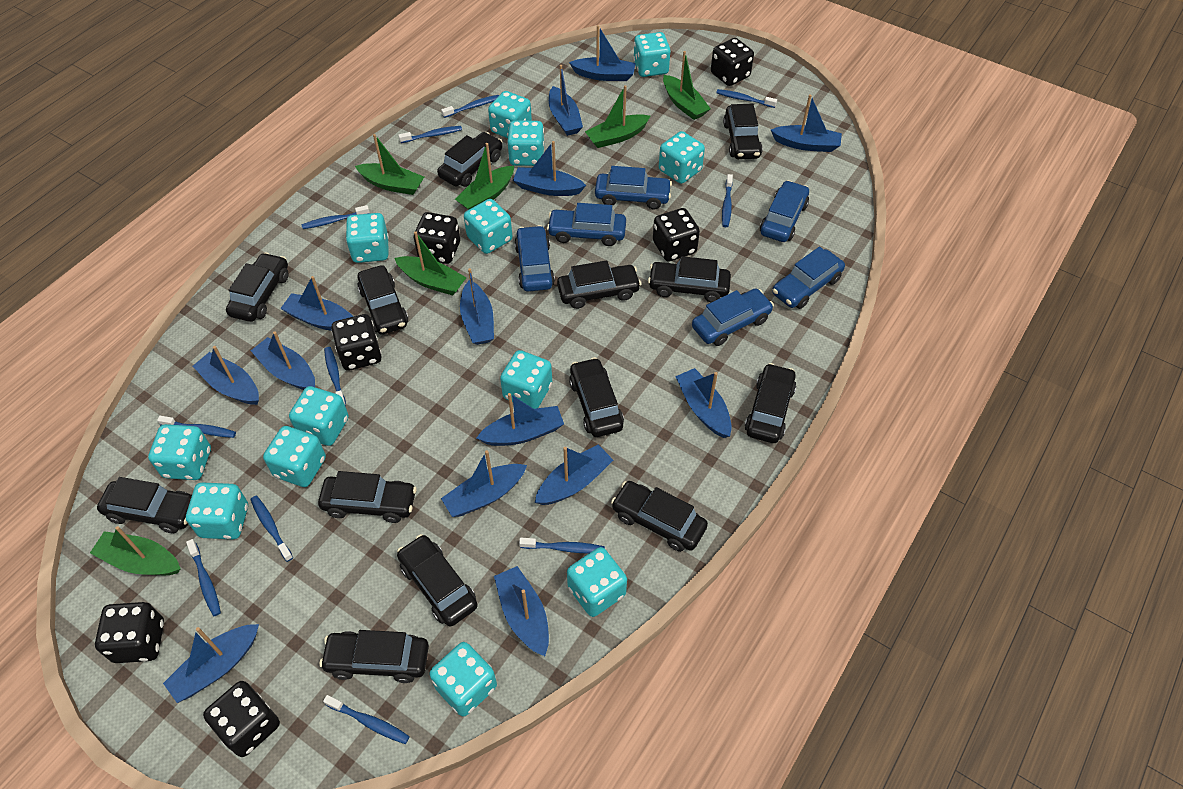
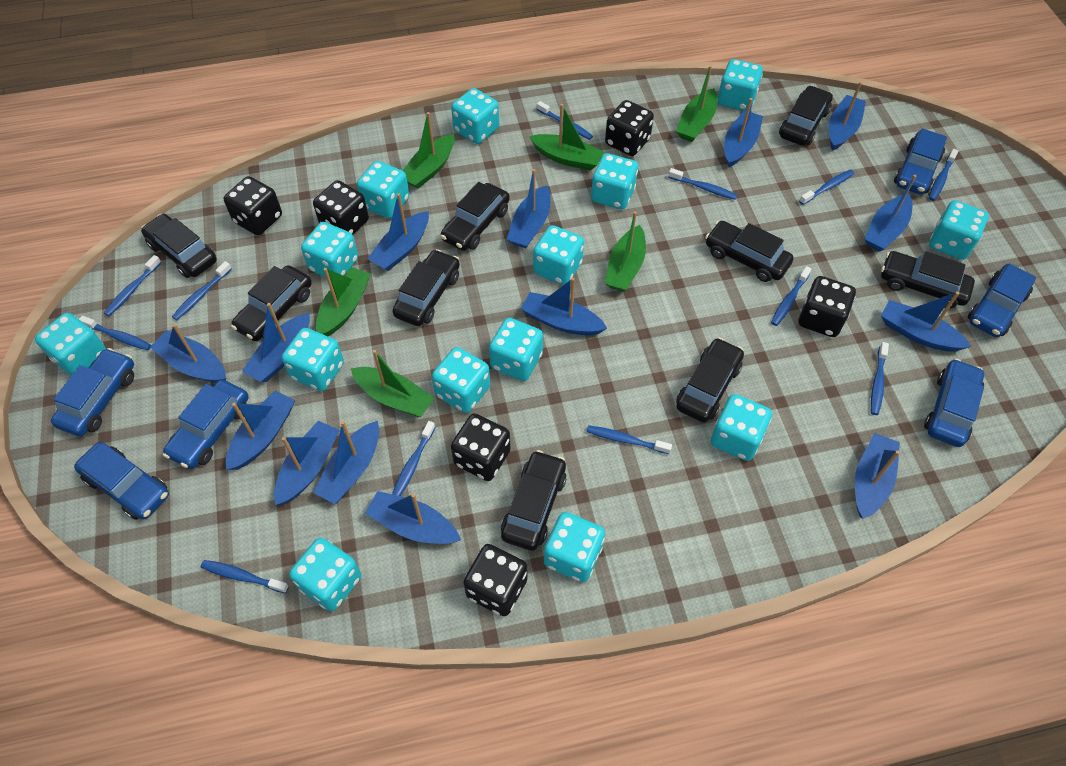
black car: [97,477,192,533] [226,252,288,322] [318,471,417,523] [320,630,429,683] [358,265,408,335] [397,534,478,627] [437,132,502,187] [557,260,641,309] [569,357,624,437] [611,481,708,552] [648,256,731,302] [723,104,763,159] [745,363,796,443] = 13 -> [141,214,217,278] [231,265,312,341] [392,249,460,326] [440,182,510,251] [501,450,566,551] [676,338,744,422] [705,221,794,282] [779,85,833,146] [881,251,975,309] = 9
blue toothbrush: [157,416,236,438] [186,539,221,616] [250,496,293,562] [302,205,370,229] [323,695,410,744] [324,347,346,406] [399,126,462,143] [441,95,499,118] [519,538,605,554] [716,89,777,108] [722,174,733,227] = 11 -> [79,316,151,350] [104,255,162,316] [172,261,232,320] [201,560,289,593] [392,421,435,496] [537,101,593,140] [586,425,672,454] [668,168,737,200] [771,266,812,326] [799,169,855,205] [871,342,889,415] [929,149,958,201] = 12
turquoise dice: [148,424,211,480] [186,482,248,540] [263,426,326,487] [289,386,349,446] [346,213,389,263] [429,642,497,717] [464,199,512,254] [488,91,532,138] [500,350,552,409] [507,120,544,166] [567,547,627,617] [633,32,671,77] [659,131,705,184] = 13 -> [35,313,106,376] [282,328,344,391] [289,538,361,611] [301,222,358,277] [357,161,409,219] [432,347,490,413] [451,88,499,144] [489,318,543,381] [533,225,584,285] [544,512,605,582] [591,153,638,209] [711,394,772,461] [717,59,763,111] [929,200,989,260] = 14

